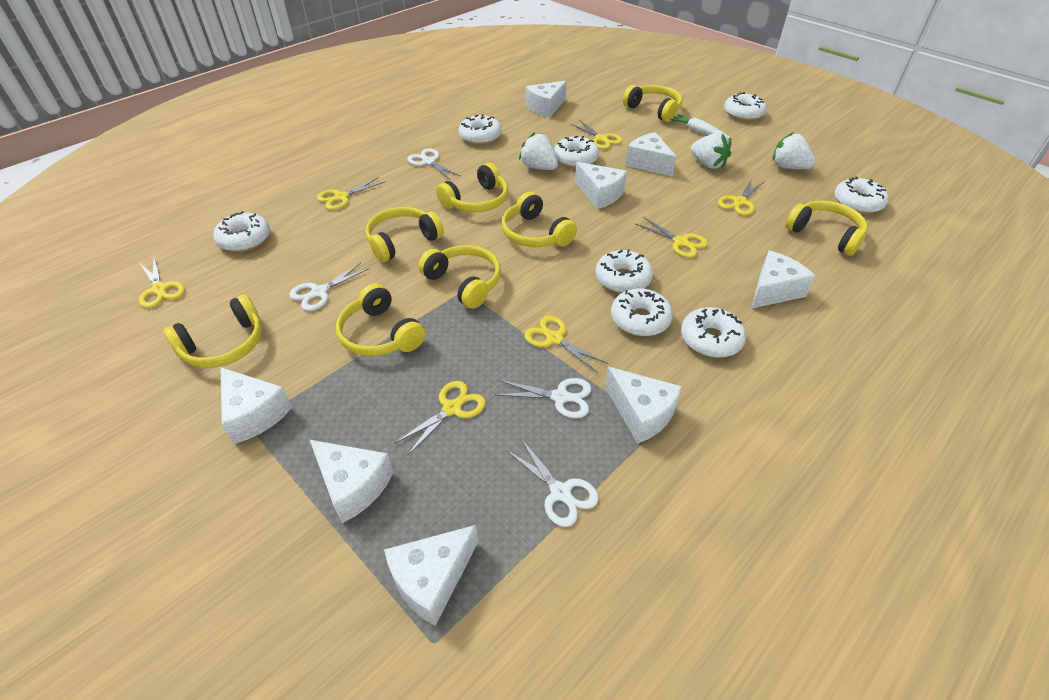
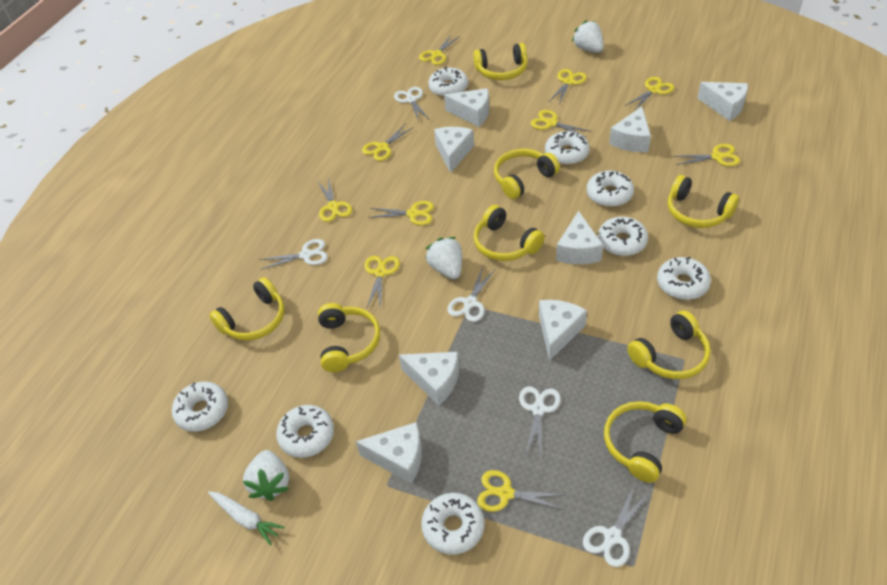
white scissors: [289,262,370,311] [407,148,460,180] [495,378,592,418] [505,439,599,527] = 4 -> [259,239,328,270] [394,87,429,122] [447,266,495,322] [519,386,561,456] [583,486,649,567] = 5
yellow scissors: [139,256,185,308] [317,177,385,210] [394,381,486,456] [524,316,608,373] [570,120,623,149] [636,217,708,258] [718,179,764,215] = 7 -> [318,180,352,222] [362,124,414,161] [364,256,400,308] [368,201,434,225] [419,34,460,65] [477,470,565,512] [531,110,591,137] [549,69,587,104] [625,77,674,111] [673,144,740,166] = 10

